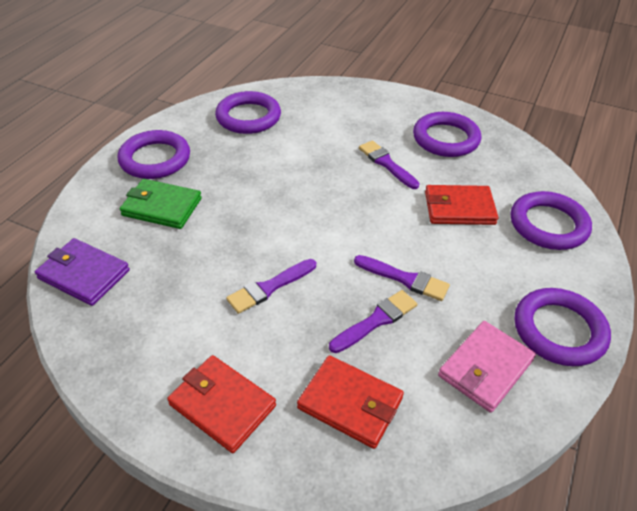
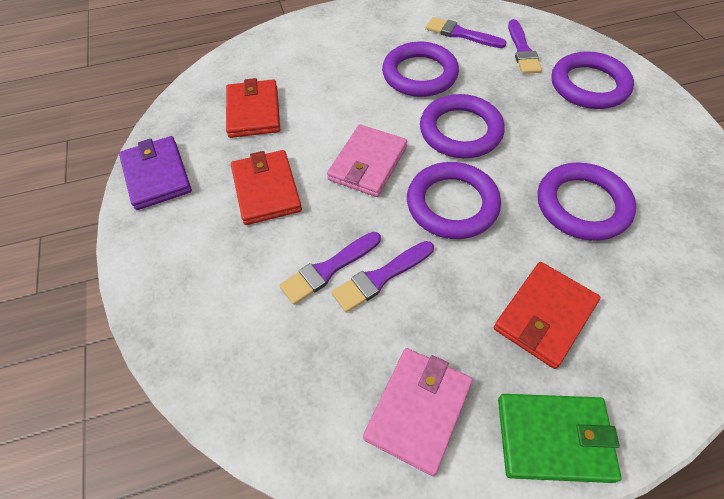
pink wallet: [438,321,536,413] = 1 -> [327,124,407,197] [363,348,473,476] = 2

